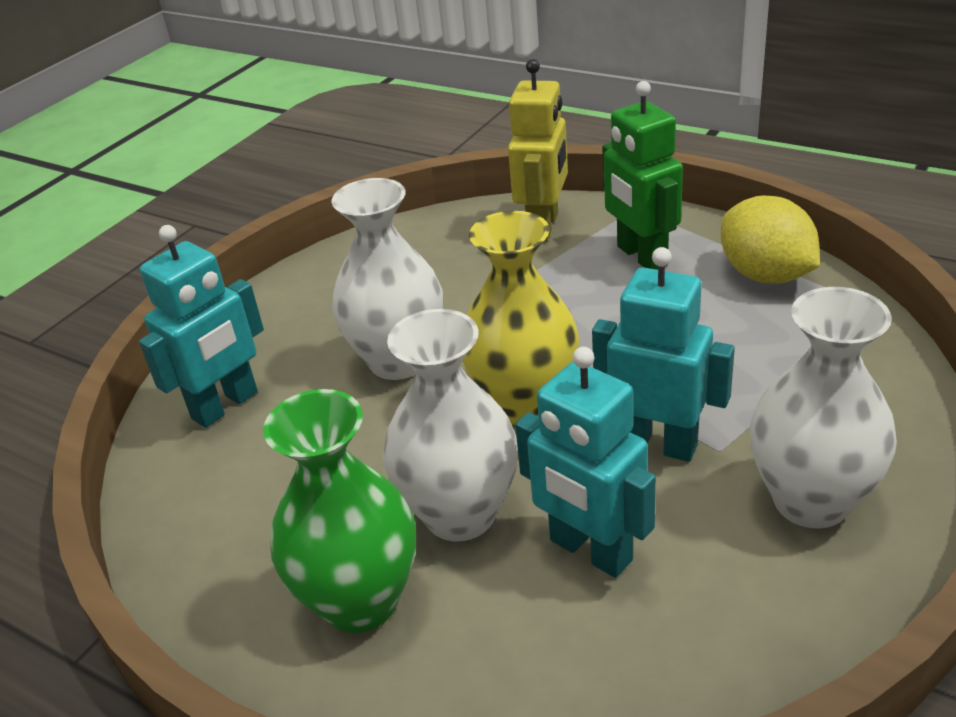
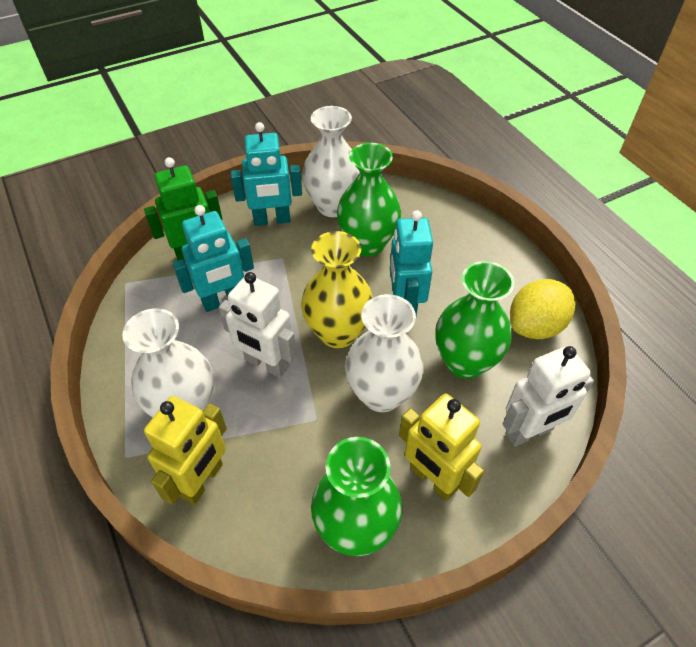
green vase: [263,389,416,633] = 1 -> [311,437,402,556] [337,143,401,257] [435,261,514,379] = 3
white robot: none = 0 -> [219,272,297,378] [503,346,594,447] = 2
yellow robot: [508,59,568,241] = 1 -> [144,396,227,505] [399,394,484,501] = 2

